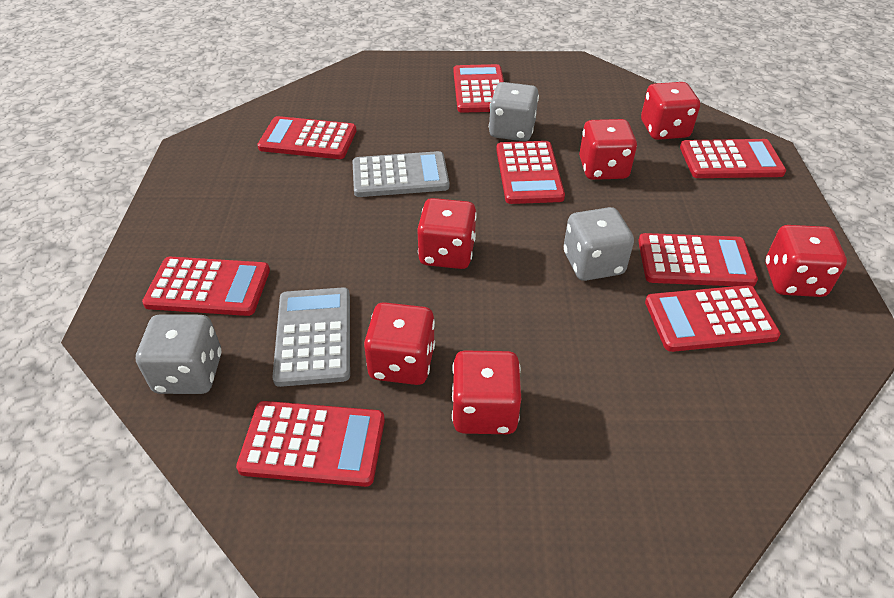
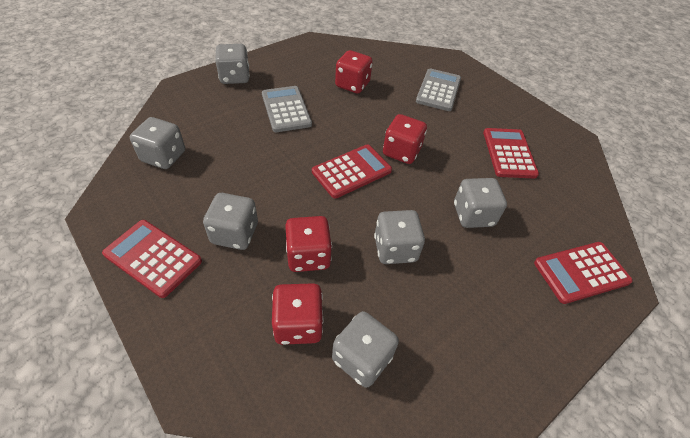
grey dice: [136,314,222,394] [489,82,539,141] [564,207,634,281] = 3 -> [130,117,185,169] [203,193,258,250] [215,44,250,84] [332,311,399,388] [374,210,425,264] [454,178,507,228] = 6
red calculator: [142,257,270,316] [236,401,385,487] [257,116,357,159] [453,64,504,113] [496,141,565,204] [638,233,758,287] [645,285,781,352] [680,139,786,178] = 8 -> [102,220,202,298] [312,144,392,199] [483,128,539,179] [534,242,633,304] = 4
red dice: [364,302,435,385] [417,198,477,269] [452,351,521,434] [579,119,637,180] [641,82,700,140] [765,225,847,297] = 6 -> [272,283,324,345] [285,216,332,272] [335,50,373,94] [383,114,427,164] = 4

